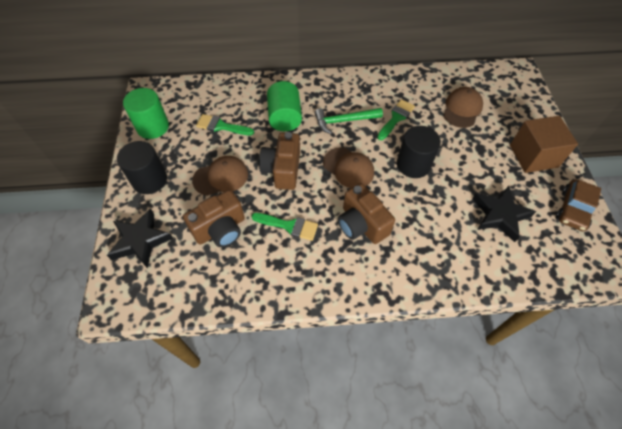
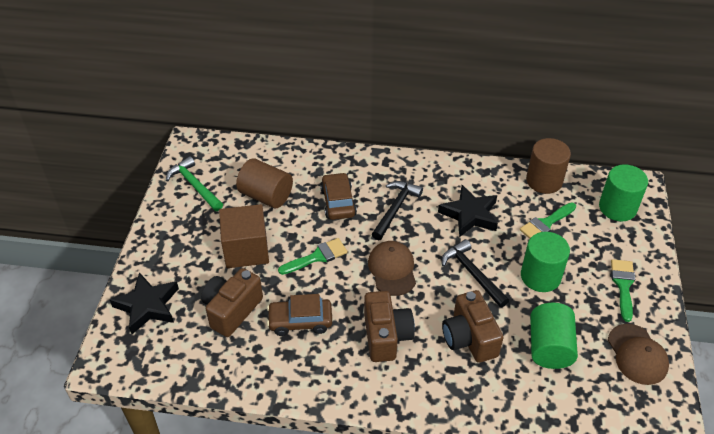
black cylinder: [117,141,167,194] [397,126,441,178] = 2 -> none = 0
black hammer: none = 0 -> [372,181,423,240] [442,239,509,308] = 2
brown cap: [192,156,248,196] [323,147,374,188] [443,87,483,128] = 3 -> [368,241,416,296] [608,324,669,385] = 2
brown car: [556,179,601,231] = 1 -> [267,294,332,336] [320,172,357,220] = 2
brown cylinder: none = 0 -> [236,158,293,208] [526,138,571,194] = 2
green cylinder: [123,88,169,139] [267,81,302,131] = 2 -> [521,232,570,292] [530,303,578,369] [599,164,648,221] = 3

